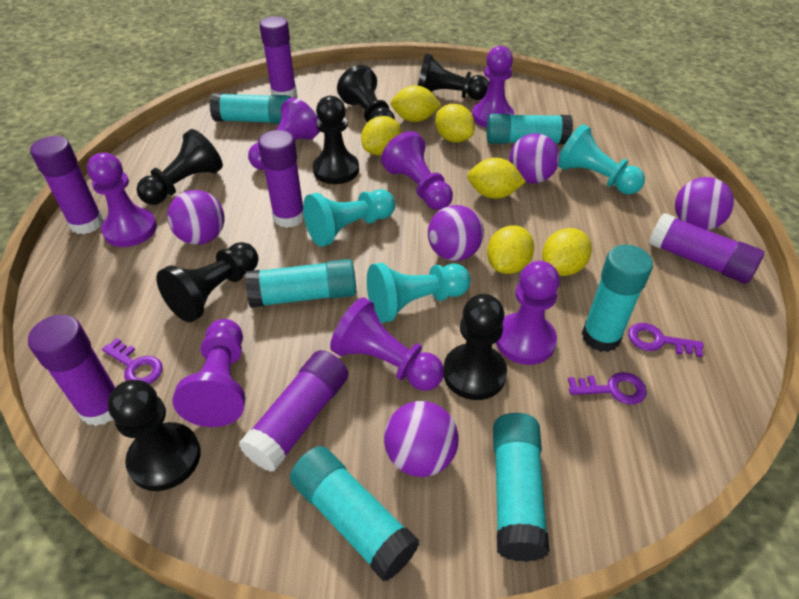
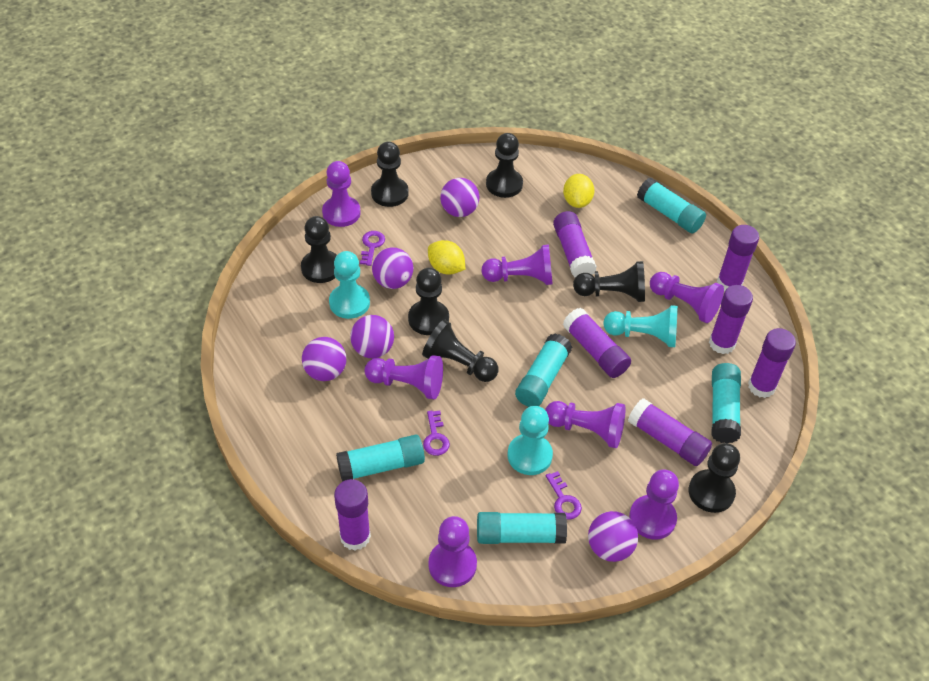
purple glue stick: [28,315,115,426] [30,136,104,234] [239,350,348,472] [258,130,304,228] [259,16,297,98] [649,213,764,284] = 6 -> [334,479,371,551] [553,211,597,278] [563,308,631,378] [628,398,712,466] [709,285,753,354] [717,225,759,291] [748,328,796,398] = 7
turquoise glue stick: [209,93,291,124] [245,259,356,308] [290,446,419,582] [486,114,573,144] [493,413,549,562] [582,245,653,352] = 6 -> [336,435,425,481] [477,512,567,544] [515,334,572,407] [637,178,706,233] [712,363,741,443] = 5
yellow lemon: [361,116,401,156] [391,85,441,122] [435,104,475,142] [467,158,526,199] [487,225,534,274] [542,228,592,276] = 6 -> [428,240,465,275] [563,174,595,208] = 2

